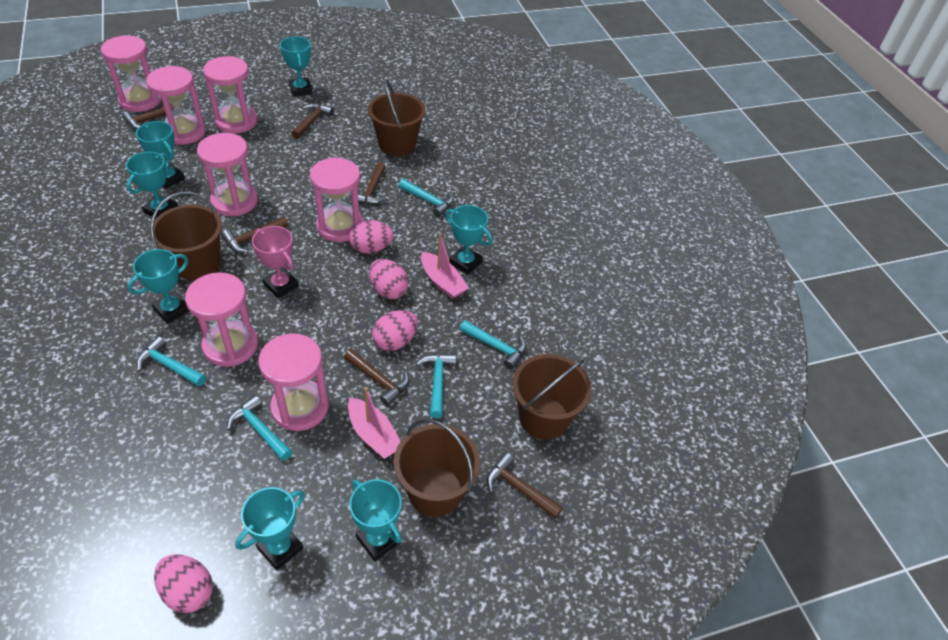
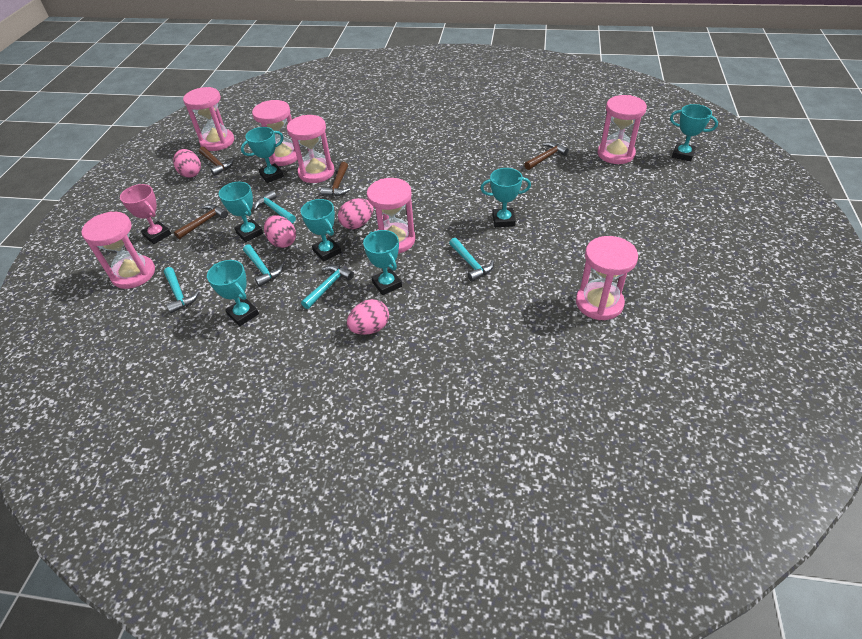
brown bucket: [150,192,222,280] [368,80,426,156] [394,419,480,517] [512,354,591,440] = 4 -> none = 0
brown hammer: [122,103,183,129] [221,217,289,253] [291,103,334,139] [344,349,409,406] [351,162,386,205] [486,452,563,519] = 6 -> [174,204,228,239] [199,147,234,176] [321,162,350,196] [524,142,569,170] = 4
pink boat: [348,387,401,459] [421,233,469,299] = 2 -> none = 0

